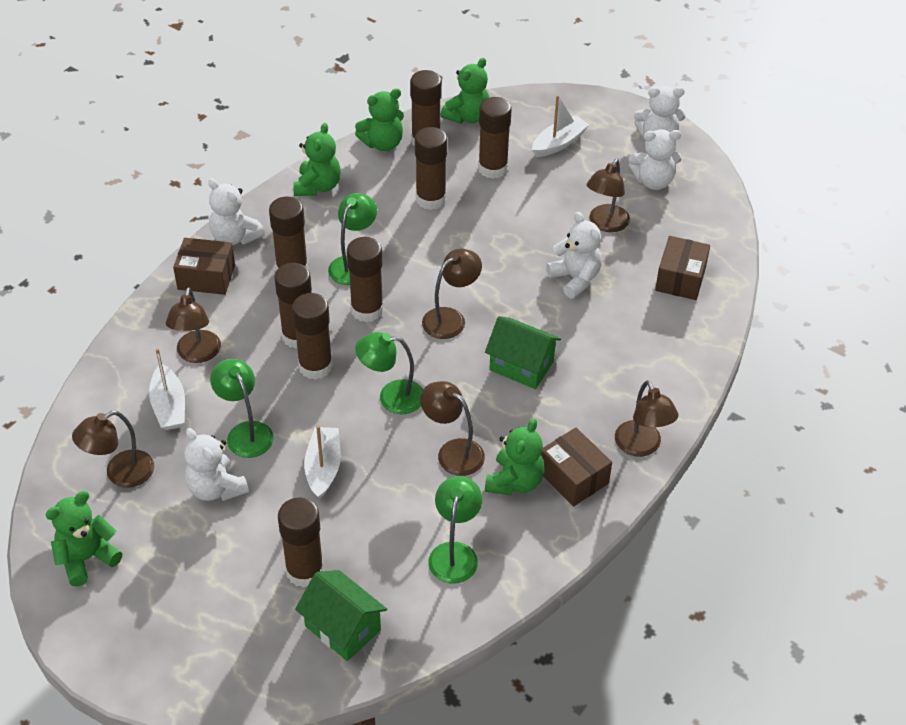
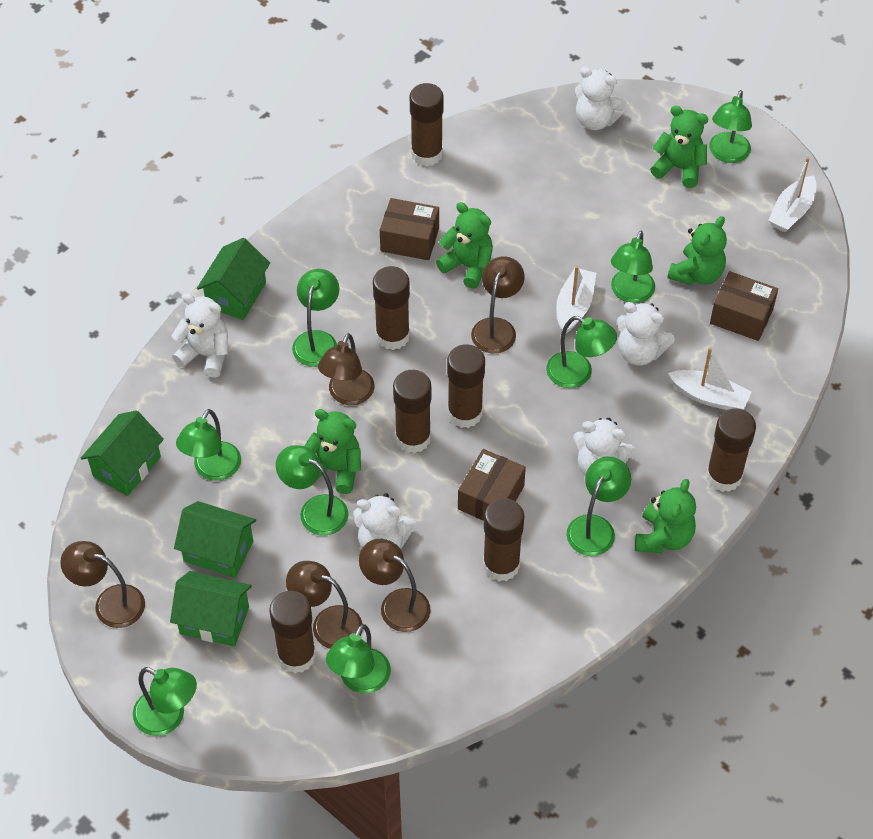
brown glue stick: [269,196,308,270] [274,263,312,349] [278,497,324,588] [292,293,333,380] [347,237,384,322] [410,70,442,146] [415,127,447,210] [478,97,512,179] = 8 -> [269,591,316,673] [373,266,410,350] [393,370,431,453] [410,83,444,166] [447,344,485,428] [483,498,524,582] [706,408,756,492] = 7
brown lamp: [72,411,154,488] [166,287,221,363] [420,381,485,476] [422,249,482,339] [587,159,630,232] [615,380,679,457] = 6 -> [60,541,145,628] [286,561,363,649] [318,333,375,405] [359,539,431,632] [471,256,525,353] = 5
green house: [295,570,387,661] [485,316,561,389] = 2 -> [81,410,164,496] [170,571,252,647] [174,501,256,578] [197,238,270,320] = 4
green lamp: [210,359,274,458] [328,193,377,285] [355,332,423,414] [428,476,482,584] = 4 -> [133,667,197,736] [176,409,241,481] [276,445,348,536] [292,269,339,367] [326,624,391,694] [546,316,617,388] [566,456,631,556] [611,231,655,303] [709,90,752,163] = 9

